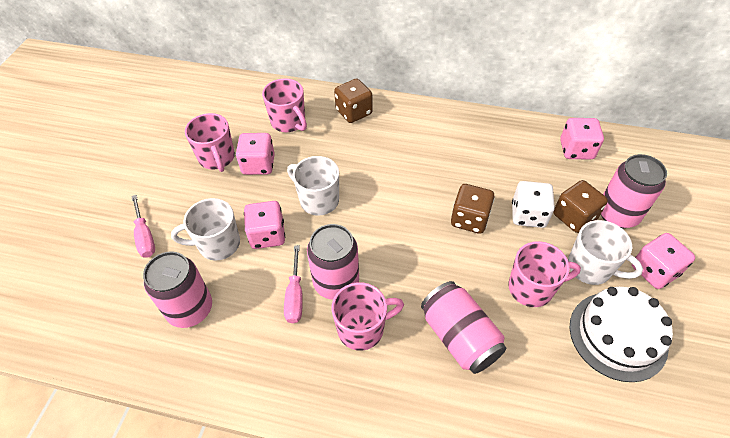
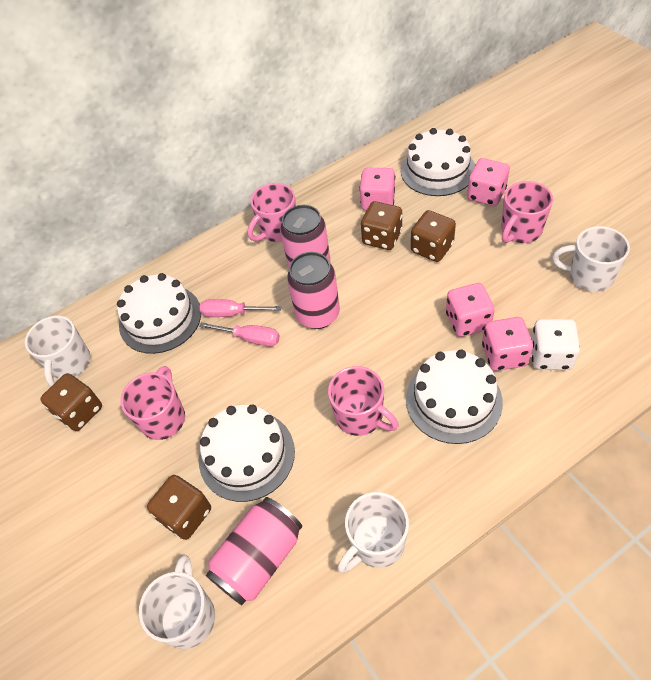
brown dice: [334,79,373,123] [451,184,494,234] [553,180,608,233] = 3 -> [40,373,102,431] [147,475,211,540] [361,201,402,250] [411,210,456,262] = 4
pink can: [143,251,212,328] [307,224,359,300] [421,281,506,374] [601,154,667,228] = 4 -> [206,497,302,605] [280,205,330,268] [287,252,340,329] = 3
white cake: [570,287,673,382] = 1 -> [117,273,201,354] [199,405,295,502] [401,128,475,196] [406,350,503,444] = 4
white mug: [171,198,240,261] [287,156,339,216] [568,220,643,285] = 3 -> [25,316,90,387] [139,555,215,649] [338,492,409,573] [552,226,630,292] = 4

